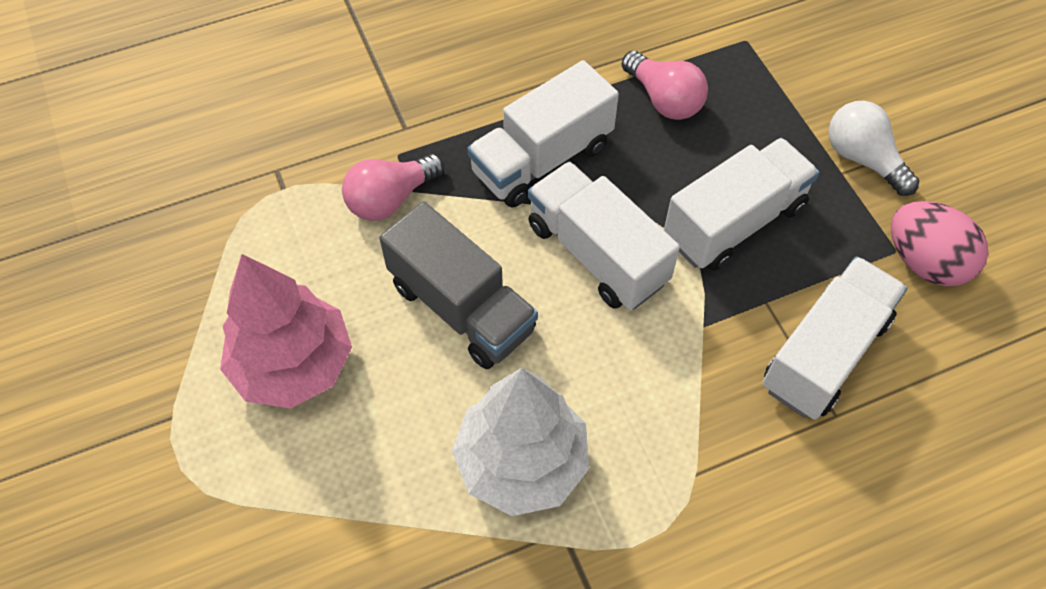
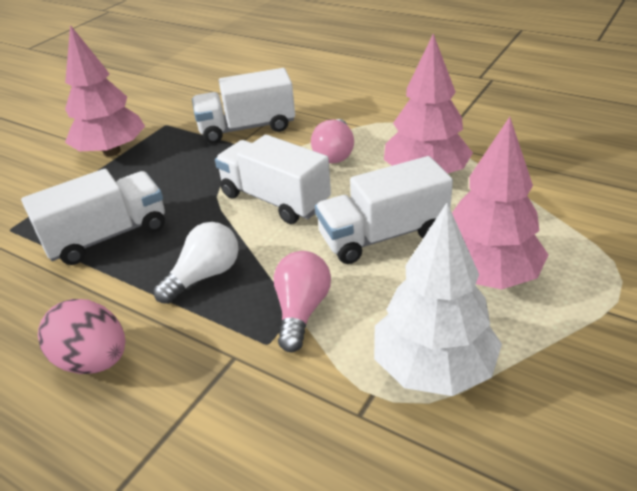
grey truck: [379,201,538,369] = 1 -> none = 0
pink tree: [220,254,352,408] = 1 -> [65,25,145,156] [384,34,473,173] [452,117,549,289] = 3

